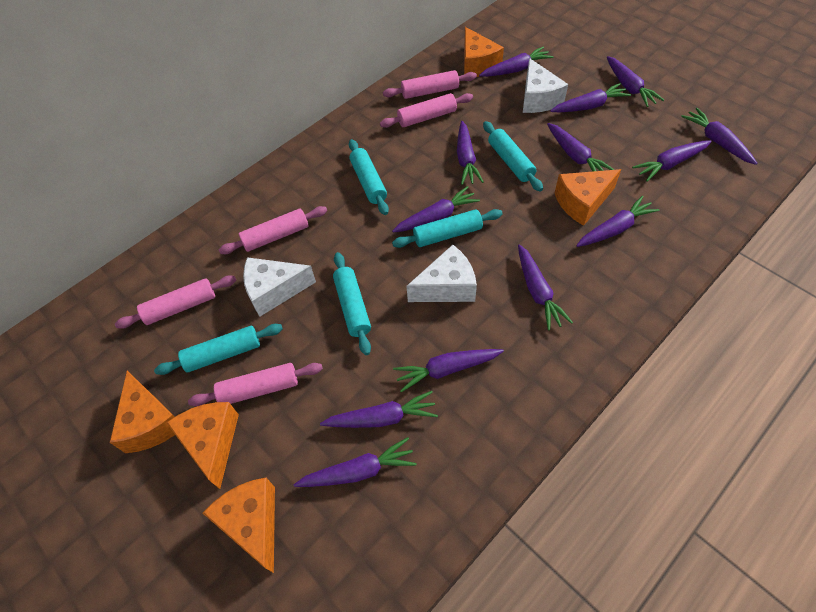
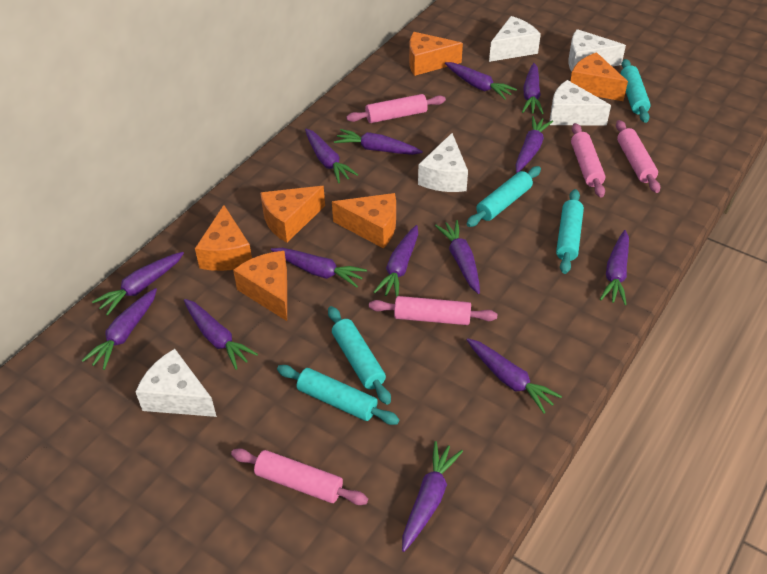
orange cheese: [110,371,175,453] [166,402,239,489] [203,478,275,573] [464,27,504,77] [555,169,621,226] = 5 -> [195,205,252,271] [233,251,287,321] [260,186,325,242] [332,193,396,249] [409,32,463,76] [570,52,628,101] = 6
purple carrot: [294,437,417,487] [320,391,438,428] [392,186,480,233] [393,349,504,393] [457,121,484,185] [479,47,553,77] [518,245,573,331] [547,123,614,171] [550,83,631,113] [576,196,659,247] [607,56,664,107] [632,140,712,182] [681,108,757,165] = 13 -> [82,288,157,370] [92,252,184,316] [184,299,258,370] [271,248,367,288] [305,129,358,183] [334,129,423,155] [373,225,418,297] [402,441,463,552] [435,220,480,294] [445,62,517,100] [467,338,562,413] [516,116,553,173] [522,63,544,114] [600,230,629,305] = 14
white cheese: [243,257,316,317] [406,245,477,302] [523,58,568,113] = 3 -> [136,349,217,417] [418,133,468,192] [489,16,541,62] [550,80,611,126] [568,29,626,72] = 5

